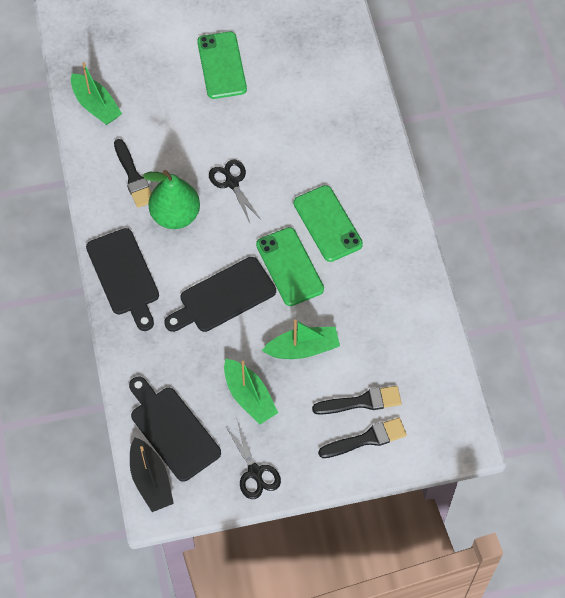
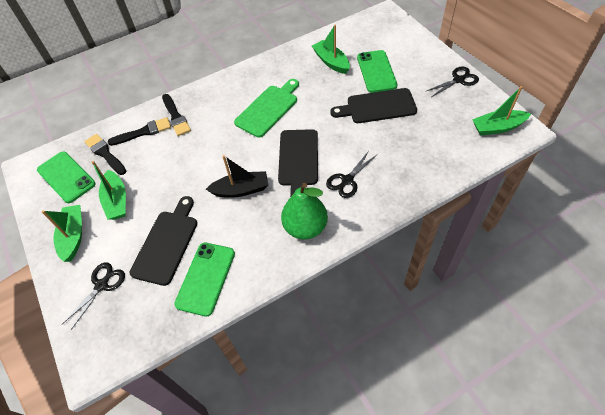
black scissors: [209,160,261,223] [226,421,281,499] = 2 -> [62,262,125,330] [326,151,377,198] [425,66,479,97] = 3
green boat: [71,62,122,125] [224,359,278,424] [262,320,340,359] = 3 -> [42,205,82,262] [91,161,126,220] [312,25,350,74] [472,86,531,136] = 4
green cutting board: none = 0 -> [234,79,299,138] = 1

